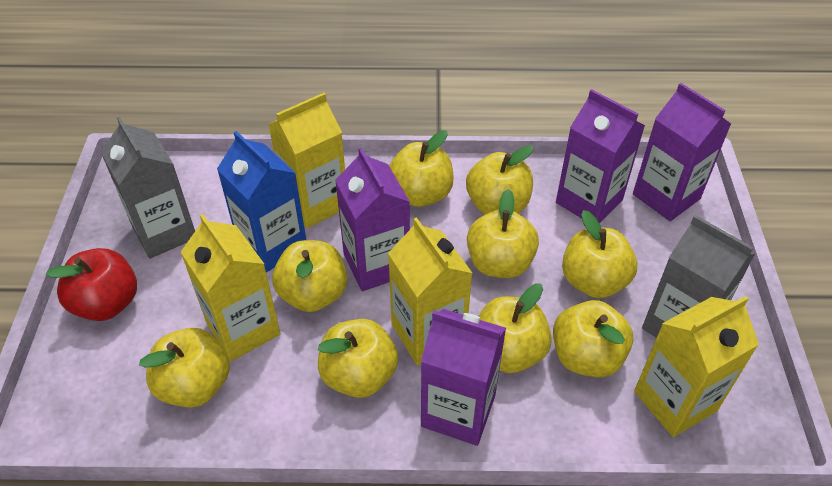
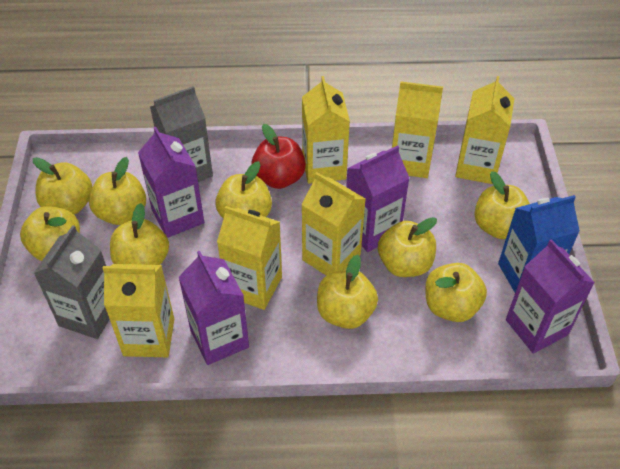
yellow carton: [181,214,281,361] [268,93,345,228] [388,217,472,366] [634,296,759,437] = 4 -> [103,264,174,357] [217,206,282,310] [301,172,365,276] [302,76,350,184] [392,81,443,178] [455,76,514,184] = 6

